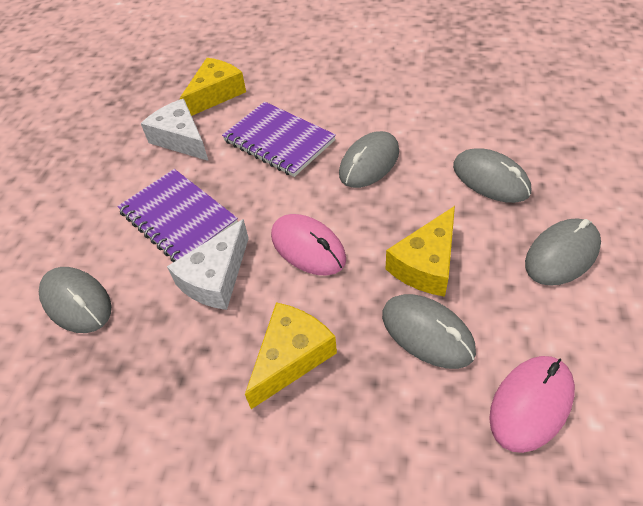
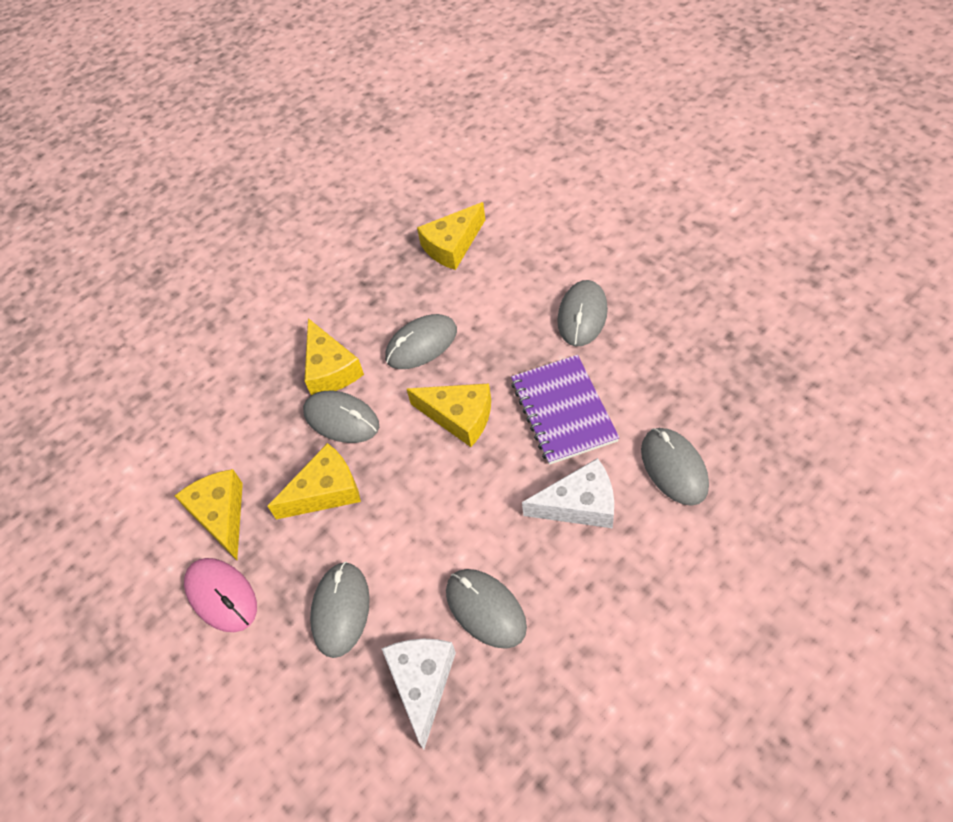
grey mouse: [39,267,111,333] [339,131,399,188] [382,294,476,369] [453,148,531,203] [525,218,601,286] = 5 -> [303,391,379,443] [310,562,370,658] [385,314,457,369] [446,569,527,649] [557,280,608,346] [641,428,709,506] = 6
pink mouse: [271,214,346,276] [489,356,575,453] = 2 -> [184,558,257,632] = 1
purple notebook: [117,169,238,262] [222,102,336,177] = 2 -> [511,355,620,465] = 1
yellow cheese: [180,58,246,116] [245,302,337,409] [386,206,455,297] = 3 -> [175,469,243,560] [268,443,361,519] [305,318,364,395] [407,383,491,447] [417,202,485,270] = 5

